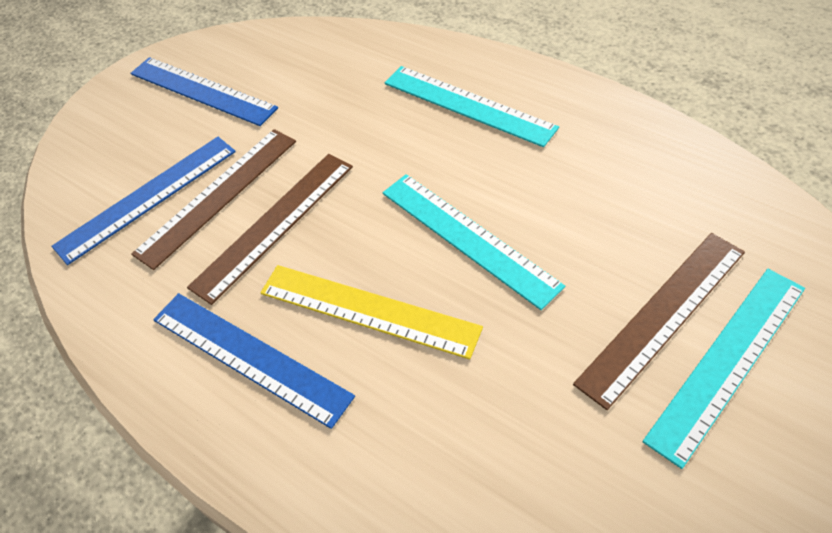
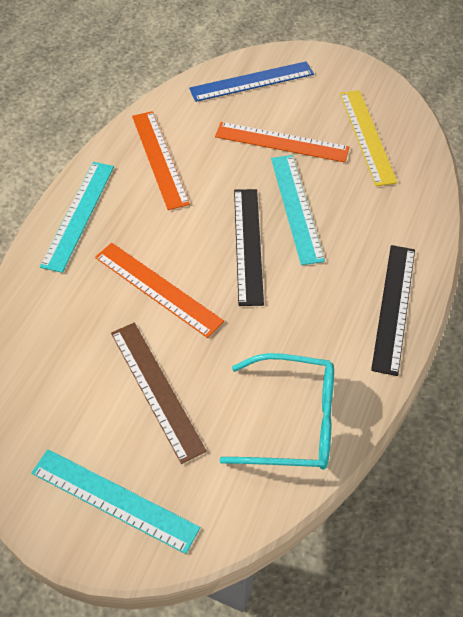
black ruler: none = 0 -> [234,189,264,306] [371,245,415,376] = 2
blue ruler: [51,137,236,265] [130,57,278,126] [153,293,355,429] = 3 -> [189,61,314,102] = 1
brown ruler: [131,129,296,270] [187,154,353,305] [573,233,745,410] = 3 -> [111,323,207,464] = 1
orange ruler: none = 0 -> [95,243,224,338] [132,111,190,210] [215,122,349,163] = 3
turquoise glasses: none = 0 -> [219,353,334,470] = 1

